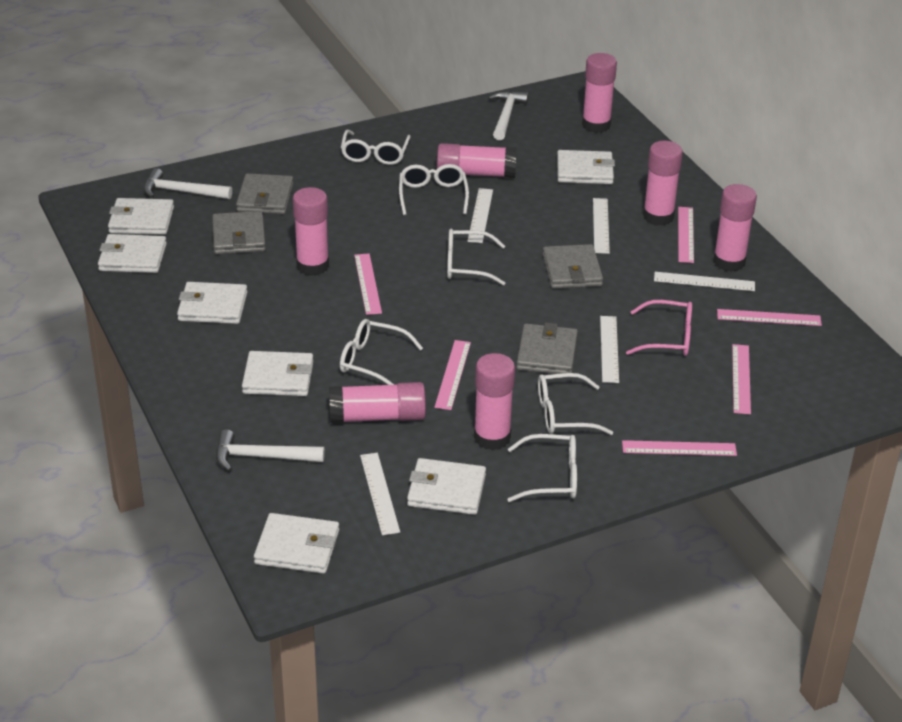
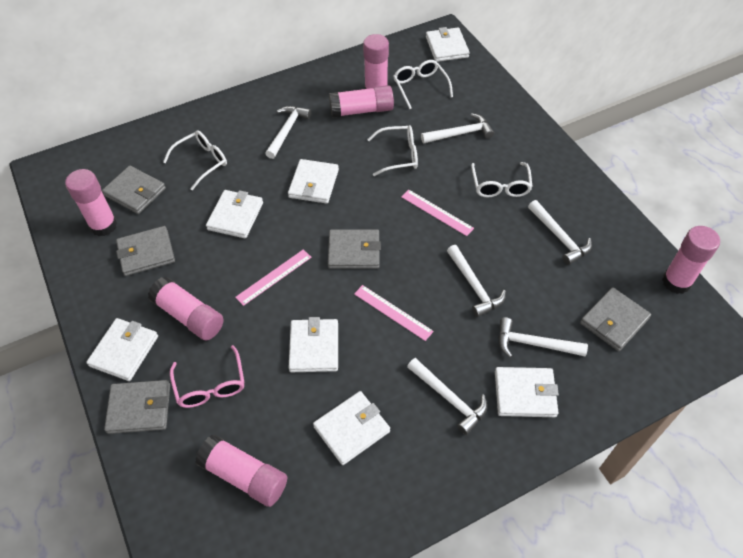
grey wallet: [212,211,266,254] [236,173,293,214] [516,323,578,374] [543,244,603,289] = 4 -> [102,166,166,214] [104,380,170,434] [116,226,175,276] [328,229,381,269] [580,287,651,351] = 5
pink glue stick: [293,187,329,276] [329,382,426,423] [437,143,517,178] [474,353,515,450] [582,53,617,133] [643,141,683,226] [713,184,757,272] = 7 -> [65,169,117,236] [148,276,224,340] [195,434,287,507] [329,85,394,118] [363,34,389,89] [662,226,720,294] = 6
pink ruler: [354,253,382,315] [434,340,471,410] [622,440,737,456] [678,207,694,263] [717,309,822,326] [732,344,751,414] = 6 -> [235,249,312,306] [354,285,434,341] [401,189,474,236] = 3
white glasses: [340,319,423,385] [341,130,411,165] [399,164,469,215] [447,229,505,285] [508,434,577,502] [538,373,613,435] = 6 -> [163,130,227,190] [367,125,418,176] [393,60,453,109] [471,162,533,197] = 4
white hammer: [143,168,232,199] [216,429,325,471] [488,91,529,140] = 3 -> [265,106,311,159] [407,358,487,435] [421,113,494,144] [447,245,506,317] [498,317,588,358] [528,200,592,265] = 6
white ruler: [360,453,400,535] [467,188,493,243] [593,198,610,254] [600,316,619,383] [654,272,755,291] = 5 -> none = 0

